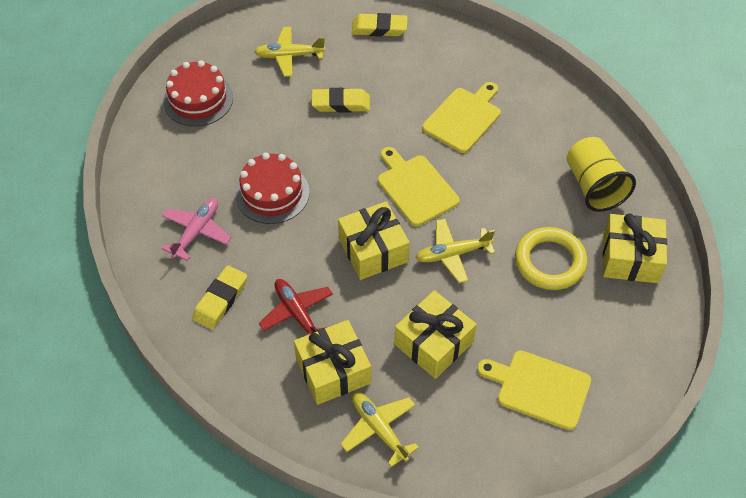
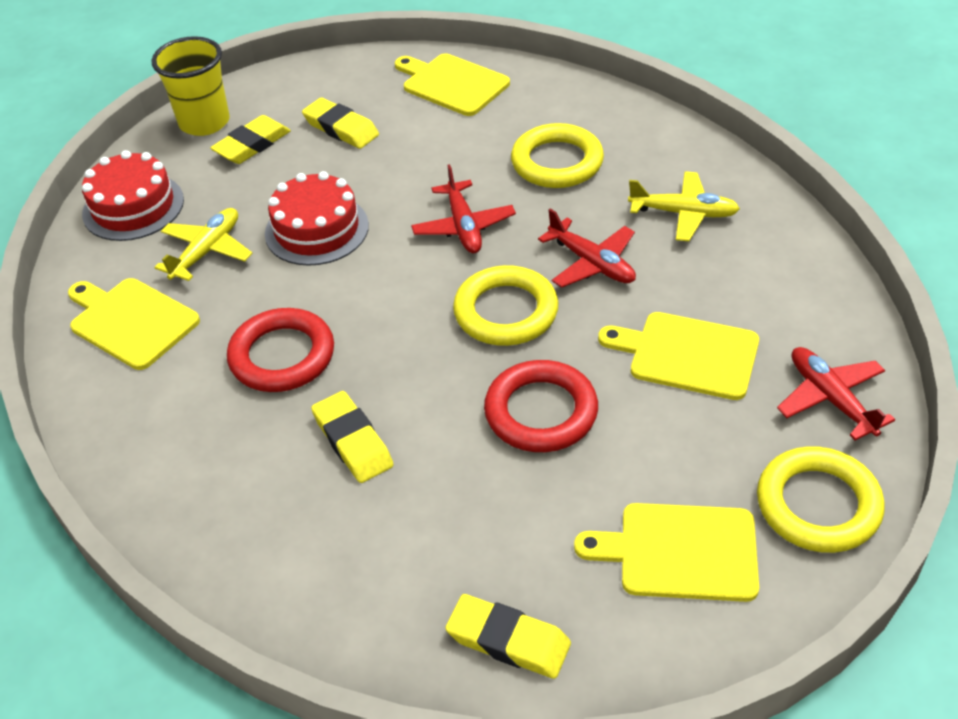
pink plane: [161,198,231,261] = 1 -> none = 0
red plane: [259,279,333,335] = 1 -> [411,164,516,253] [538,208,636,288] [777,347,895,440] = 3
red ring: none = 0 -> [227,308,334,392] [484,360,598,452] = 2
yellow cutting board: [378,147,460,226] [422,82,501,153] [477,350,591,430] = 3 -> [68,278,200,370] [395,53,510,116] [574,503,759,602] [598,312,759,400] = 4
yellow eraser: [192,265,247,329] [312,88,370,113] [352,13,408,37] = 3 -> [210,115,291,164] [302,98,379,149] [311,391,394,483] [445,594,571,679] = 4
yellow gift: [294,320,371,405] [338,201,410,280] [394,290,477,379] [603,213,667,283] = 4 -> none = 0
yellow plane: [254,27,325,77] [341,392,419,467] [416,219,495,283] = 3 -> [154,208,253,281] [628,171,740,241] = 2
yellow ring: [515,227,587,290] = 1 -> [453,265,559,346] [511,123,604,188] [757,446,885,553] = 3

